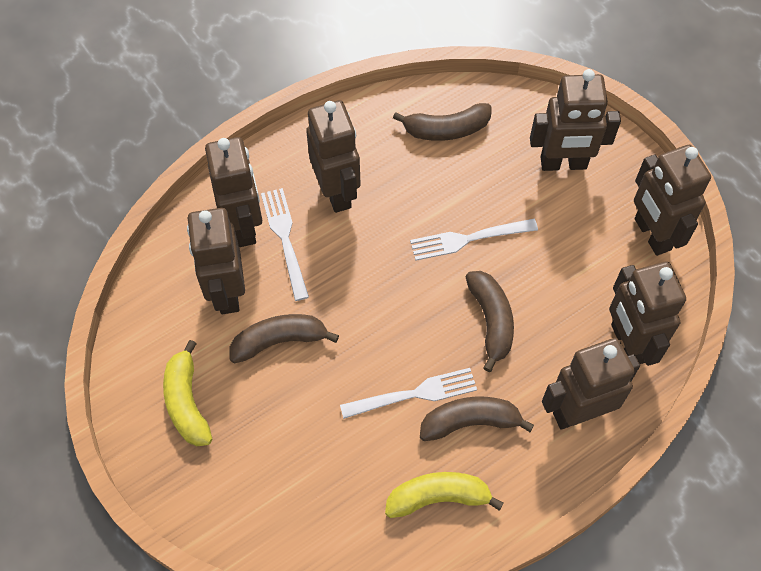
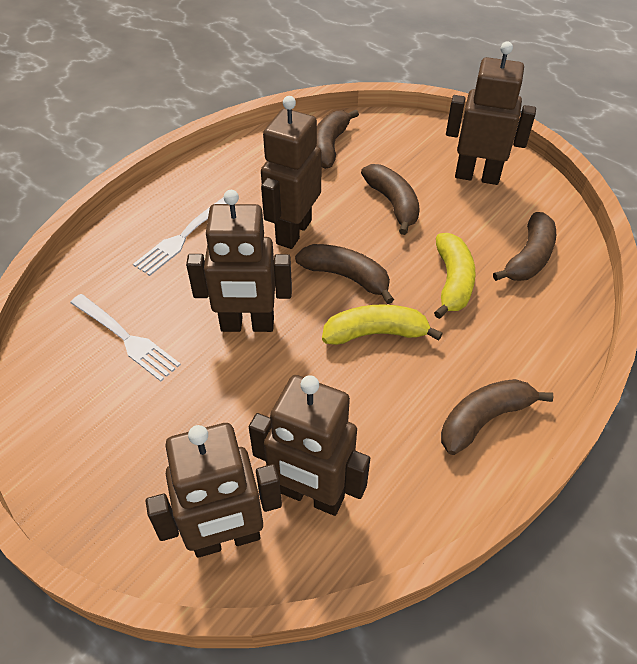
brown banana: [229,314,339,363] [393,103,492,141] [420,396,534,441] [466,271,514,372] = 4 -> [295,244,394,304] [316,109,359,169] [361,164,420,235] [441,379,554,455] [493,212,556,281] = 5
brown robot: [187,208,245,314] [205,137,262,247] [306,100,361,213] [530,69,621,171] [542,338,640,430] [609,261,686,366] [634,145,711,256] = 7 -> [146,423,282,558] [186,190,292,332] [249,375,370,516] [261,96,321,249] [446,41,536,185] = 5
white fork: [261,188,309,301] [340,368,477,419] [410,219,538,261] = 3 -> [70,294,181,381] [133,197,227,276] = 2

